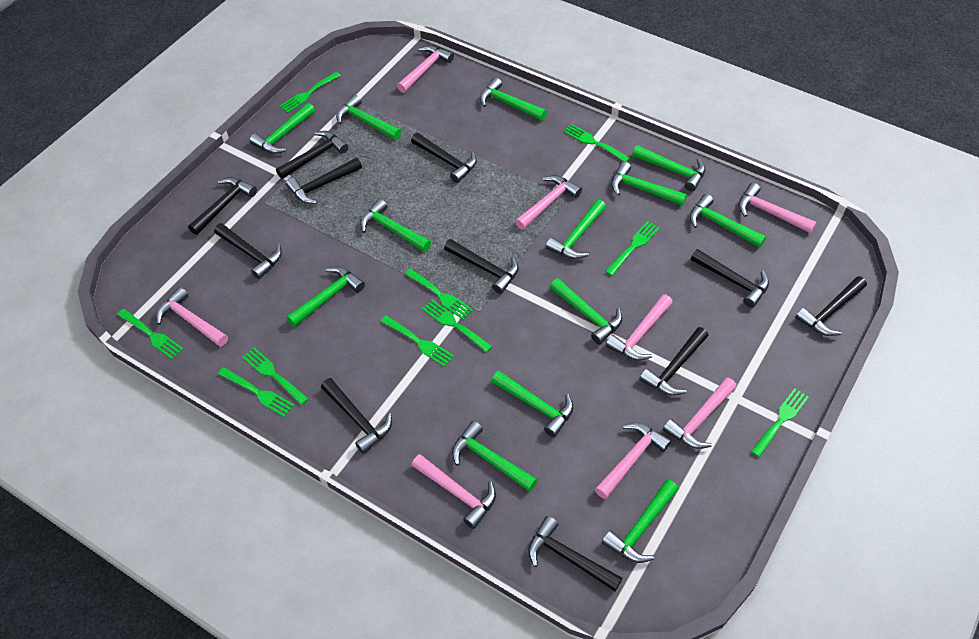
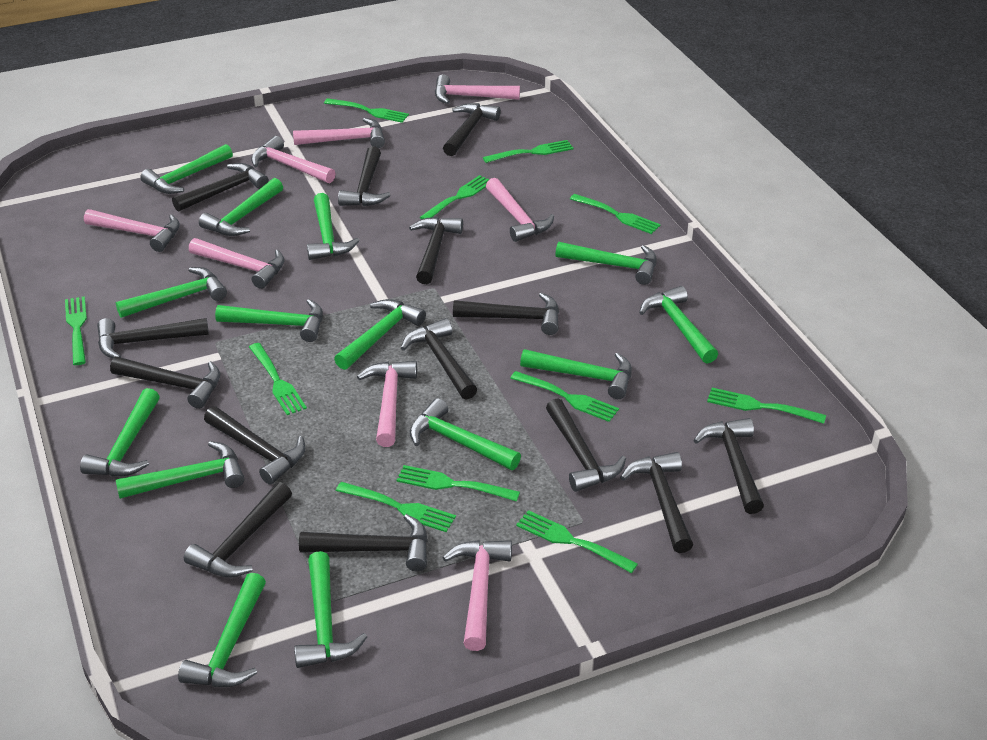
black hammer: [188,177,257,235] [214,223,282,279] [276,131,349,179] [286,158,362,204] [321,378,392,454] [411,133,477,183] [444,239,519,294] [528,516,623,591] [639,327,709,396] [691,249,769,308] [795,276,867,336] = 11 -> [97,318,209,358] [110,357,220,409] [172,163,269,212] [184,482,292,578] [204,406,306,485] [299,514,428,572] [338,146,391,206] [401,318,477,400] [409,217,463,284] [443,103,501,156] [453,292,559,335] [546,398,626,492] [620,452,693,553] [693,418,764,514] = 14
green fork: [117,309,183,359] [218,367,294,417] [242,347,308,405] [280,72,341,113] [380,315,454,367] [405,268,473,320] [422,299,493,353] [564,124,630,162] [605,221,660,276] [751,388,809,457] = 10 -> [65,296,87,365] [249,343,307,415] [324,98,409,123] [336,482,456,532] [397,465,520,502] [420,175,489,219] [483,140,574,163] [510,371,619,422] [516,510,638,573] [570,194,661,234] [707,388,826,424] = 11
green hammer: [250,103,315,154] [286,267,365,327] [336,95,401,140] [360,199,431,252] [452,421,537,492] [480,77,547,121] [491,371,573,437] [546,199,606,259] [550,278,622,345] [602,479,679,563] [611,162,687,206] [632,145,706,191] [689,194,766,248] = 13 -> [80,388,160,477] [116,267,227,318] [116,441,245,499] [140,144,233,194] [178,573,266,687] [199,178,283,236] [215,299,323,342] [294,551,367,668] [307,193,360,260] [334,299,426,370] [410,398,521,470] [520,349,632,399] [555,242,657,285] [639,286,718,363] = 14

